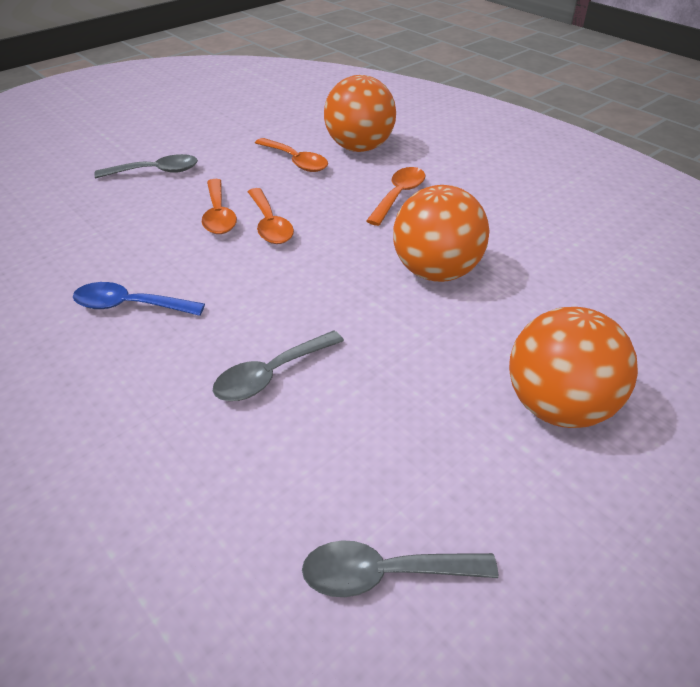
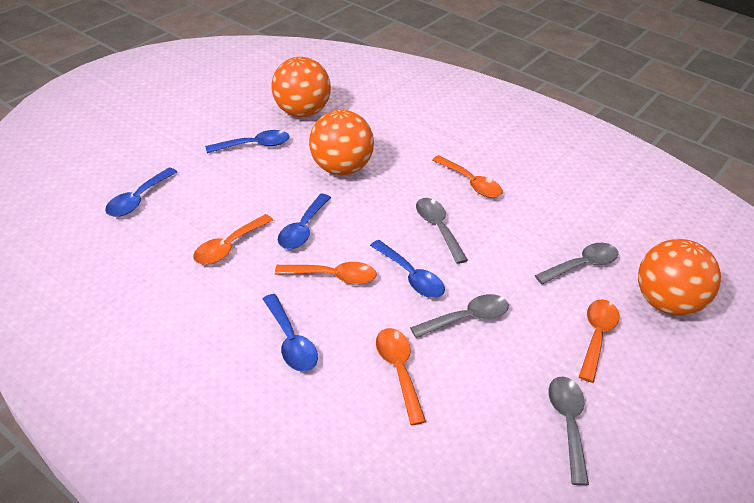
blue spoon: [73,282,205,316] = 1 -> [105,168,177,217] [205,130,290,153] [262,294,318,372] [278,194,331,249] [370,240,445,298] = 5
grey spoon: [94,154,198,178] [213,330,344,401] [302,540,498,597] = 3 -> [410,294,509,338] [416,198,468,264] [535,243,618,284] [548,377,589,486] = 4
orange spoon: [202,179,237,234] [248,188,294,244] [255,138,328,172] [366,167,425,226] = 4 -> [193,214,273,265] [275,262,377,285] [376,328,426,425] [432,155,503,198] [579,299,619,383] = 5

